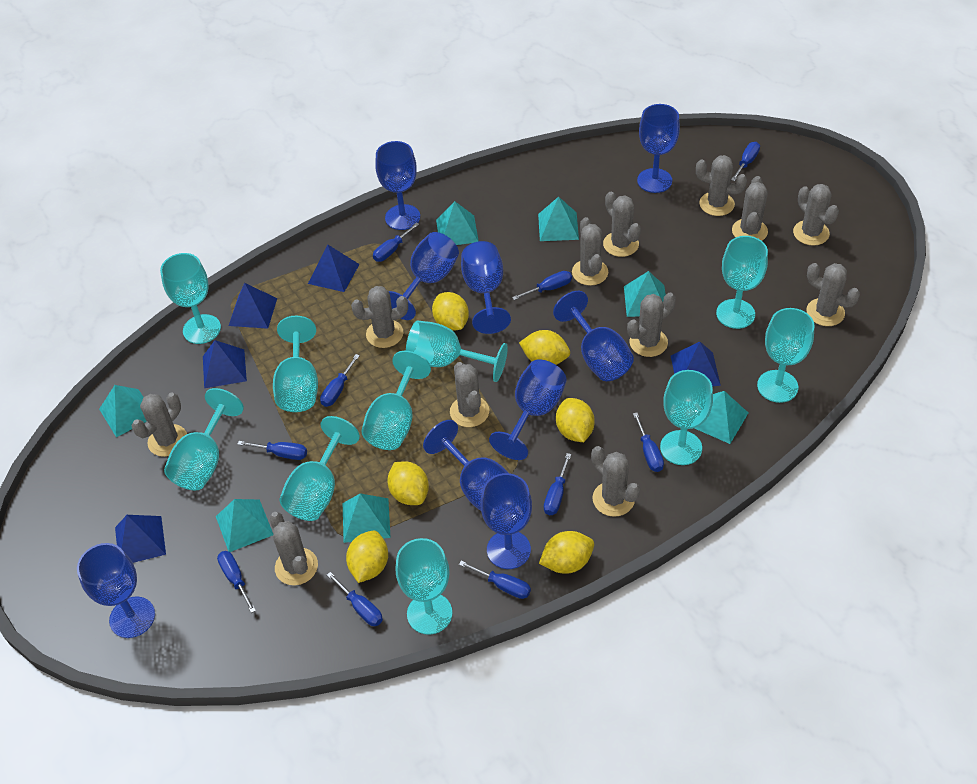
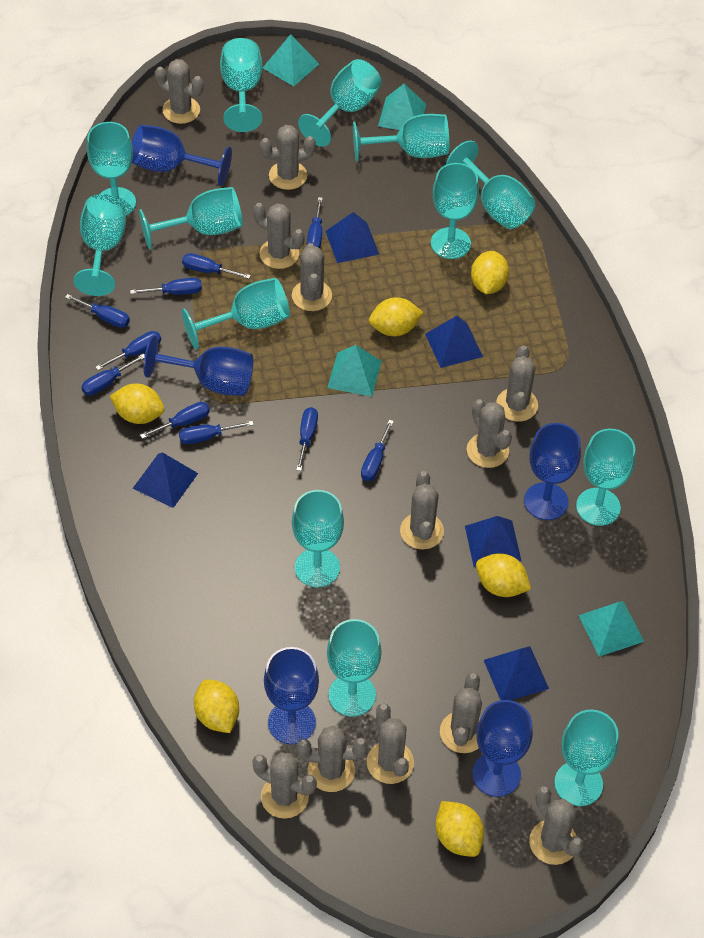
blue goblet: [77,543,155,638] [375,141,420,230] [388,232,459,320] [423,420,508,511] [461,241,511,334] [481,473,532,569] [489,359,566,460] [553,291,634,381] [637,104,680,193] = 9 -> [132,125,232,186] [143,335,253,396] [264,647,319,744] [472,700,533,797] [524,423,581,520] = 5
turquoise goblet: [160,253,221,344] [164,388,244,490] [273,316,318,412] [279,416,360,521] [361,351,431,450] [396,538,453,635] [406,320,508,382] [660,370,713,465] [716,236,768,329] [757,308,814,403] = 10 -> [73,194,126,296] [87,122,136,216] [139,187,243,249] [182,278,290,349] [220,38,262,132] [292,490,344,588] [298,59,382,147] [327,619,382,717] [353,114,449,162] [431,163,479,259] [446,141,535,229] [554,709,619,806] [576,429,635,526] = 13
turquoise pyramid: [99,385,147,437] [216,499,273,552] [343,493,391,543] [436,201,479,245] [538,197,579,241] [624,271,666,317] [694,391,748,444] = 7 -> [263,34,319,86] [327,345,382,397] [378,84,426,130] [578,601,644,657] = 4

